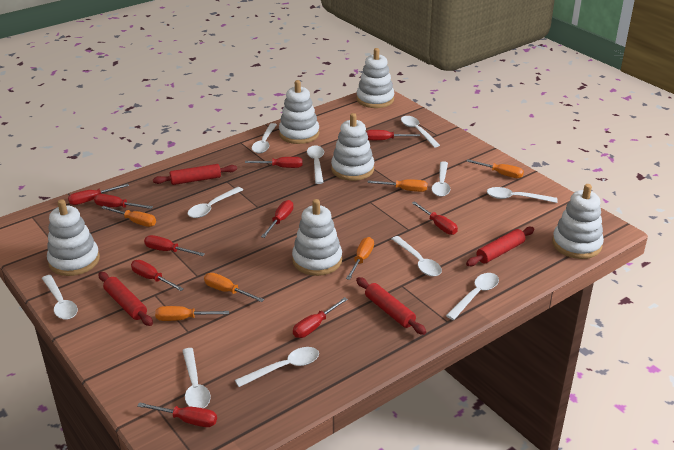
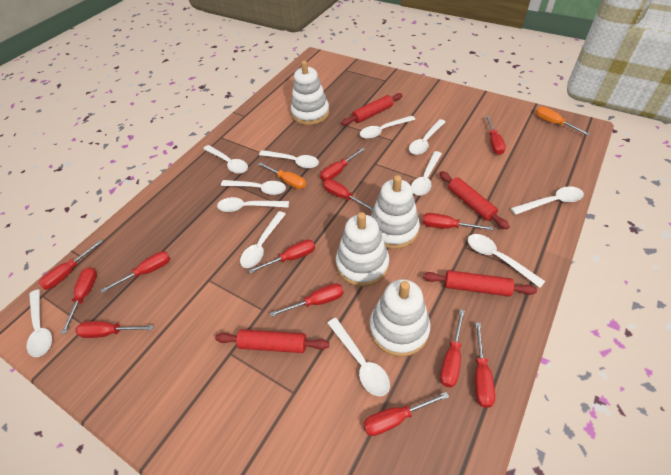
orange screwdriver: [102,206,156,227] [155,306,229,321] [204,273,264,302] [346,237,374,280] [367,179,428,192] [467,159,524,178] = 6 -> [258,162,306,189] [536,107,590,136] = 2
red screwdriver: [68,184,129,205] [94,194,153,209] [131,260,184,291] [137,402,217,427] [144,235,205,256] [245,157,303,168] [261,200,293,238] [293,297,348,338] [366,130,420,140] [412,201,458,235] = 10 -> [39,239,103,290] [61,267,97,334] [75,321,154,338] [101,251,170,293] [248,240,315,273] [270,283,344,317] [320,147,365,181] [323,179,374,211] [363,392,449,436] [423,213,493,230] [440,309,465,388] [475,322,495,408] [486,116,506,155] = 13
white spoon: [42,275,78,320] [182,348,211,408] [188,187,243,218] [235,347,319,387] [252,123,277,153] [307,145,324,184] [392,236,442,276] [401,116,440,147] [432,161,450,197] [446,273,499,320] [487,187,558,203] = 11 -> [27,289,52,357] [203,145,248,174] [217,197,289,212] [221,180,286,195] [240,211,286,268] [259,150,319,168] [327,318,390,396] [360,116,415,139] [409,119,445,155] [411,151,442,196] [468,234,545,288] [511,186,584,215] = 12
white stacking toy: [47,199,100,276] [279,80,319,144] [292,199,342,276] [331,113,374,181] [356,48,395,108] [552,184,604,259] = 6 -> [291,60,329,125] [336,212,389,287] [370,279,430,357] [371,175,420,249] = 4

